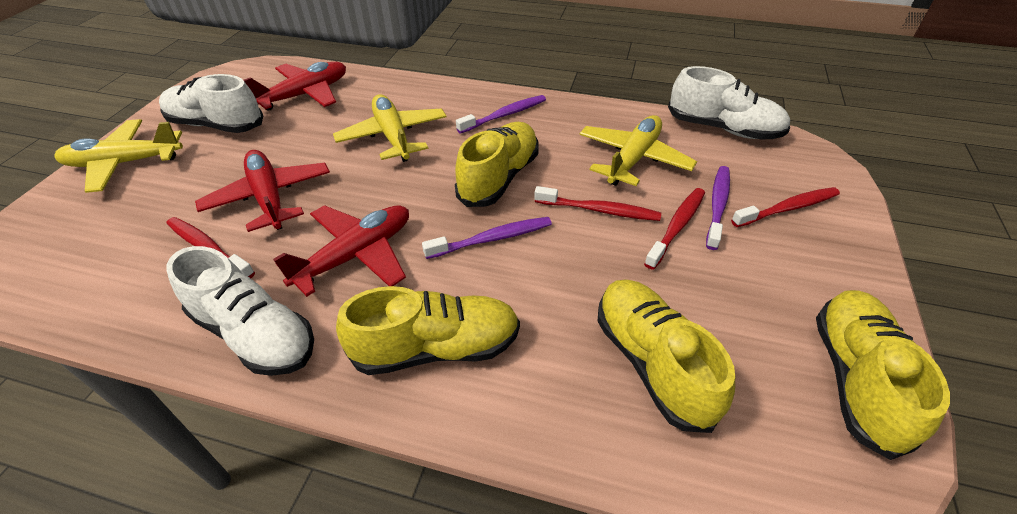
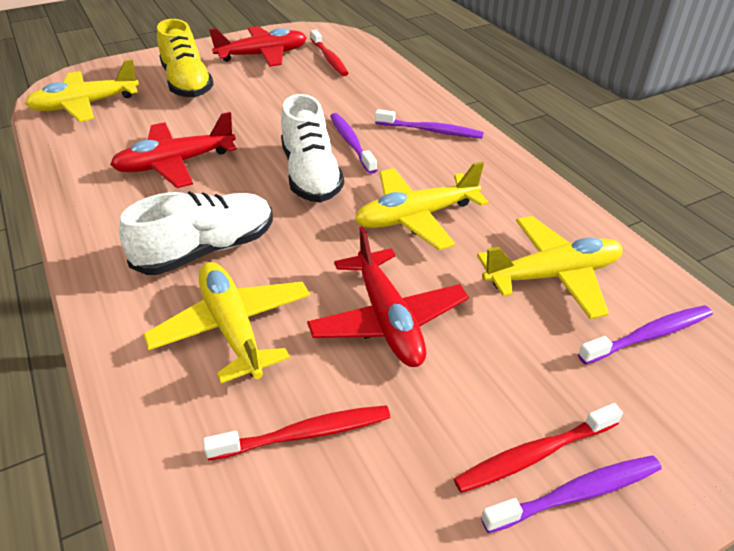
purple toothbrush: [422,217,552,259] [456,95,546,134] [706,166,730,250] = 3 -> [330,113,377,174] [375,109,484,139] [481,455,662,533] [578,305,713,364] = 4
red toothbrush: [166,217,255,278] [534,186,661,221] [644,188,705,270] [731,187,840,227] = 4 -> [203,405,390,461] [311,30,349,76] [454,403,623,493] = 3
white shoe: [159,74,263,133] [167,246,314,376] [668,66,791,139] = 3 -> [119,191,273,275] [281,94,344,202] = 2
yellow plane: [55,119,183,193] [333,94,447,162] [579,115,697,186] = 3 -> [25,59,139,122] [143,262,310,383] [355,162,489,250] [477,216,623,319] = 4
yellow shoe: [336,286,520,375] [455,122,539,207] [597,280,735,433] [816,290,950,460] = 4 -> [157,19,214,98] = 1

